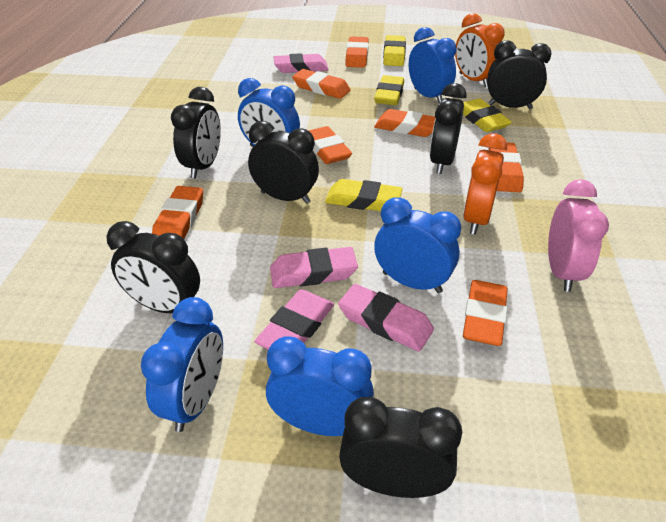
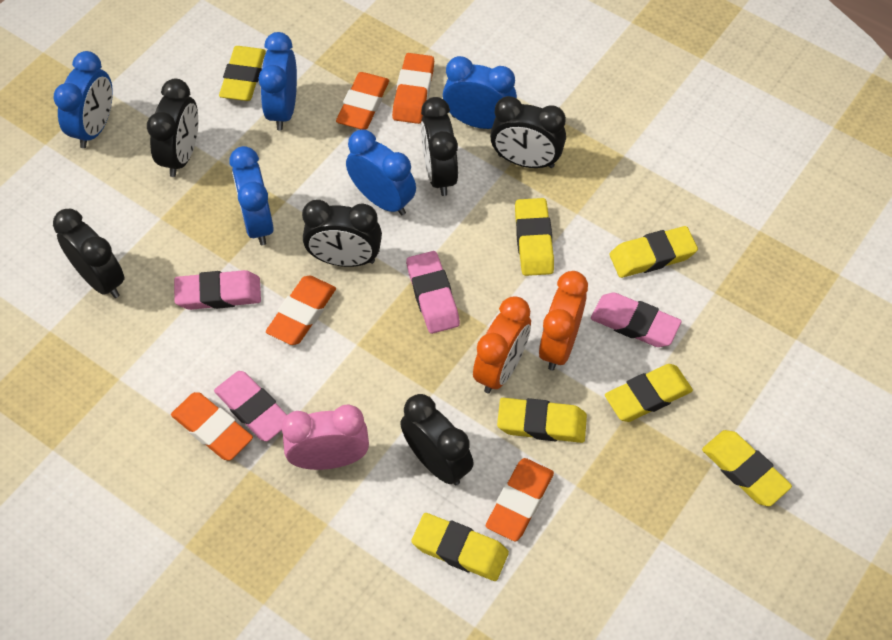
orange eraser: [152,186,203,239] [292,69,351,99] [308,126,352,164] [345,36,369,68] [374,109,435,137] [463,280,508,346] [489,143,524,192] = 7 -> [171,392,253,461] [266,276,336,345] [336,72,389,130] [392,53,434,124] [486,458,554,541] = 5
yellow eraser: [325,179,403,211] [374,75,404,105] [383,35,406,66] [463,98,512,132] = 4 -> [219,46,266,101] [411,513,509,581] [497,398,587,443] [515,198,554,276] [605,364,693,422] [609,226,698,278] [702,430,792,506] = 7

